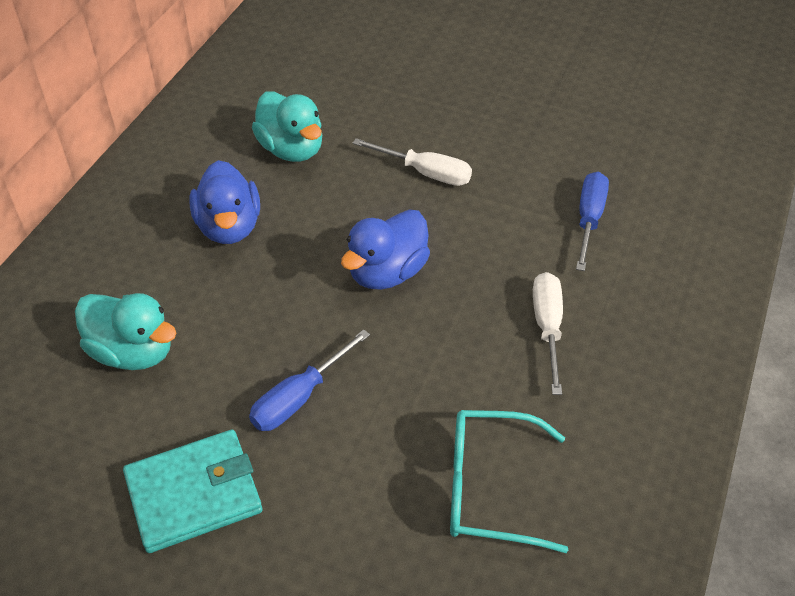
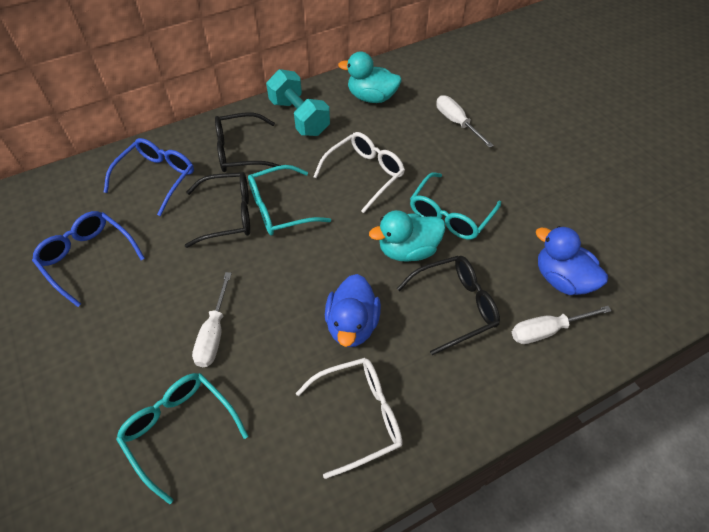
black glasses: none = 0 -> [185,172,250,248] [215,113,281,172] [397,256,500,355] = 3
blue glasses: none = 0 -> [32,211,145,307] [104,138,194,216] = 2
blue screwdriver: [249,329,370,431] [576,172,609,271] = 2 -> none = 0
turquoise dumbbell: none = 0 -> [266,69,330,136] = 1
turquoise glasses: [450,410,568,553] = 1 -> [116,373,248,504] [248,165,331,235] [410,173,501,240] = 3
turquoise wallet: [123,429,262,553] = 1 -> none = 0
white glasses: none = 0 -> [296,358,403,479] [313,132,405,213] = 2
white screwdriver: [353,138,472,186] [533,272,563,395] = 2 -> [192,272,232,367] [436,95,494,148] [512,306,612,344] = 3

